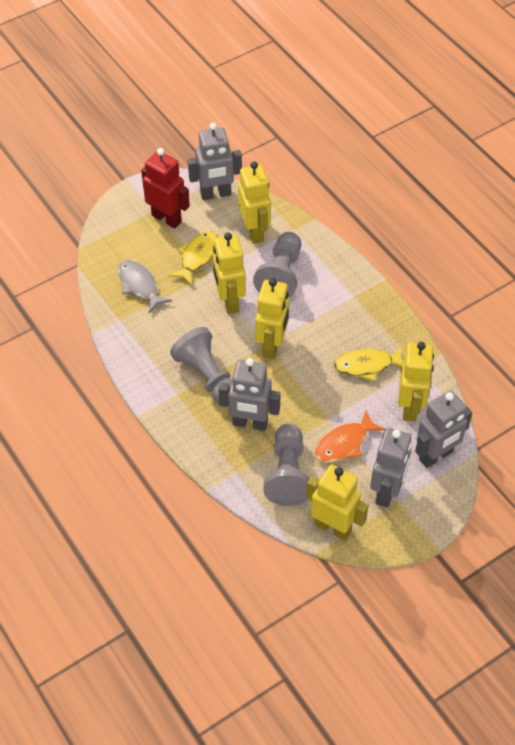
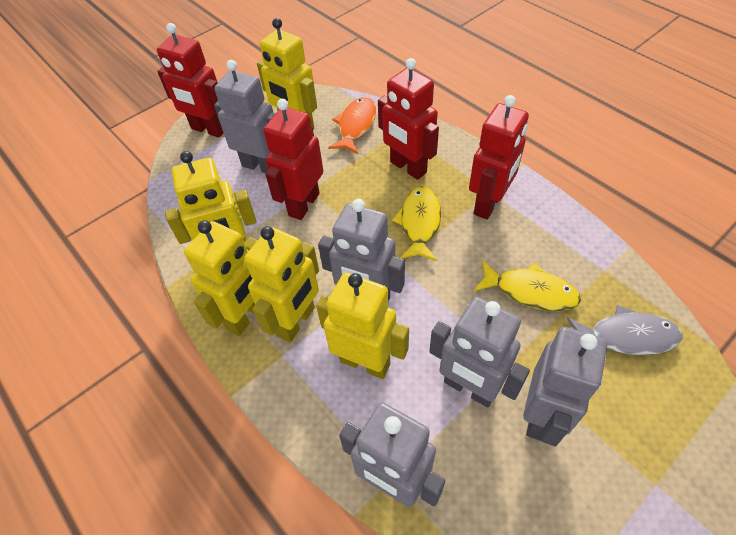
grey pawn: [170,327,232,403] [253,232,301,298] [264,423,310,506] = 3 -> none = 0
grey robot: [188,123,242,200] [218,358,280,431] [370,428,412,508] [415,391,472,468] = 4 -> [214,60,276,173] [318,199,405,302] [339,402,445,507] [429,297,530,408] [523,327,607,446] = 5
red robot: [141,148,190,228] = 1 -> [157,23,224,138] [263,99,324,220] [378,58,439,180] [469,95,529,220] = 4

